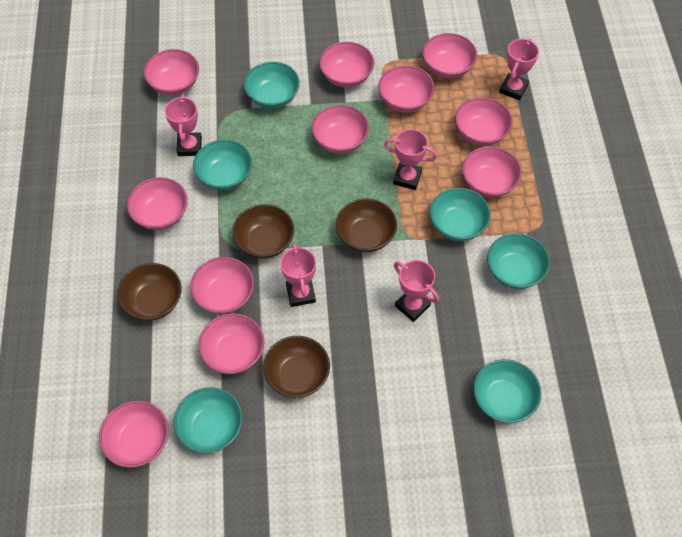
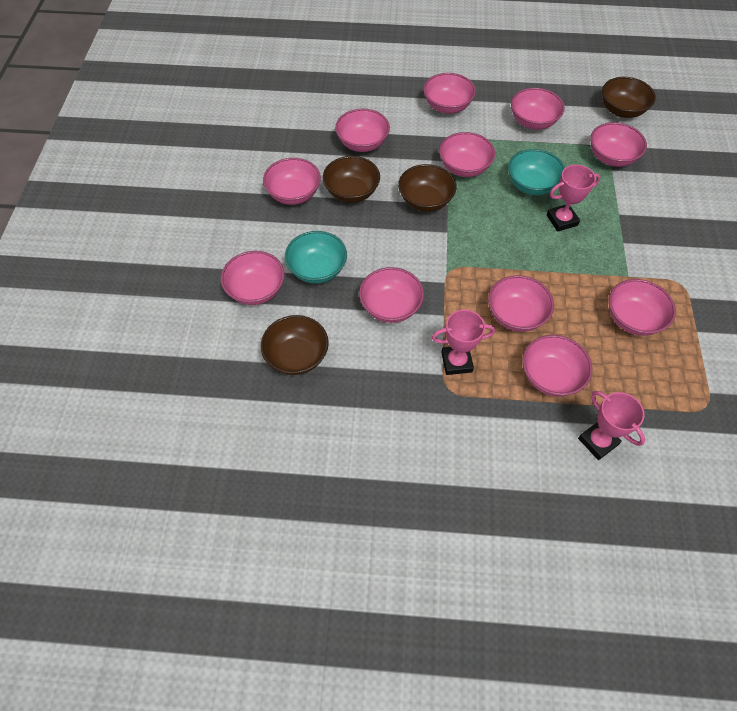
pink trophy: [165,95,202,156] [280,243,316,307] [384,129,437,190] [394,260,439,322] [499,38,539,100] = 5 -> [432,310,495,375] [546,165,600,232] [578,391,645,460] = 3
turquoise bowl: [174,387,243,453] [193,140,252,190] [244,62,300,109] [430,188,491,241] [473,359,542,423] [487,233,550,289] = 6 -> [285,231,347,284] [508,149,565,195] = 2

